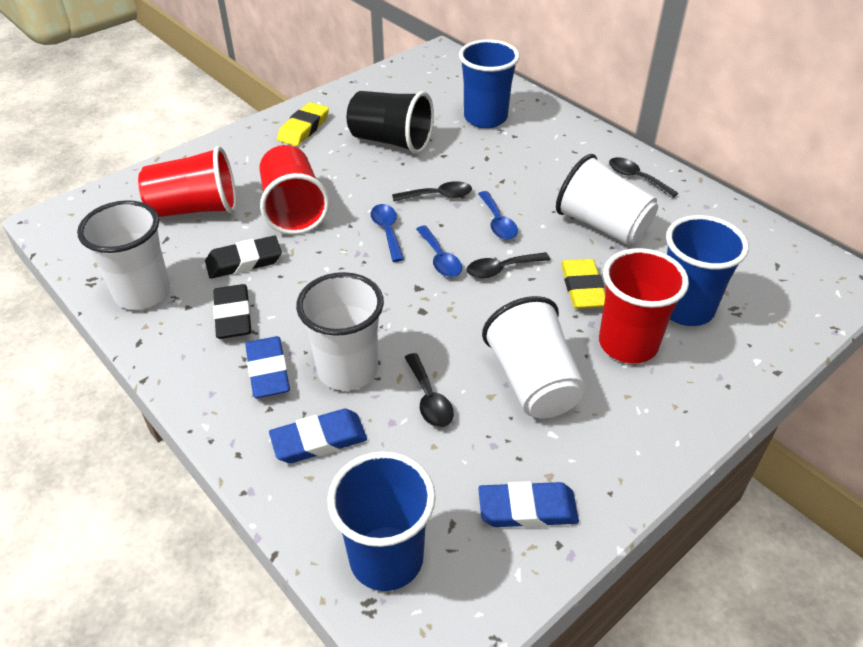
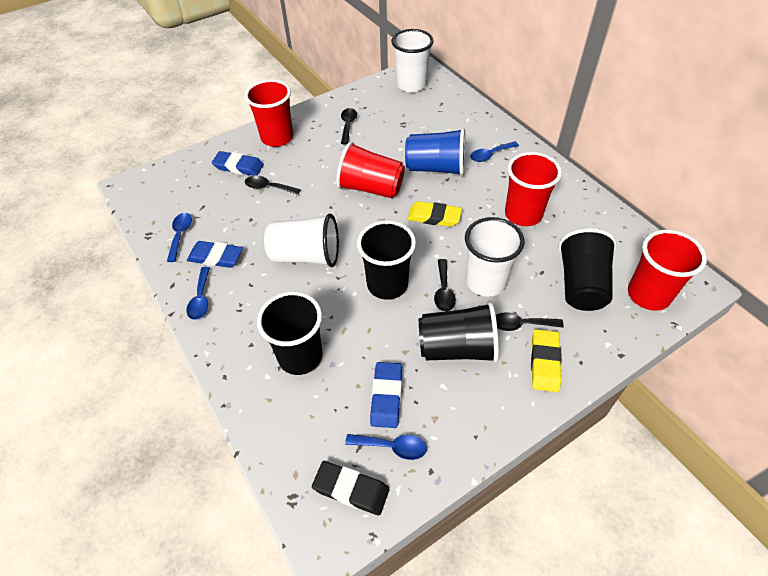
black cup: [347,91,434,154] = 1 -> [257,291,323,375] [357,220,416,300] [419,302,499,363] [559,228,617,311] = 4
black eraser: [205,236,282,279] [213,284,252,339] = 2 -> [312,461,389,516] = 1
blue cup: [327,451,436,591] [459,39,520,128] [666,215,749,326] = 3 -> [405,128,466,176] = 1
blue spoon: [371,204,404,262] [416,226,462,277] [478,191,518,240] = 3 -> [167,213,192,262] [186,267,210,320] [345,434,427,460] [470,142,519,162] = 4
red cup: [138,146,236,217] [260,145,330,235] [599,248,689,364] = 3 -> [245,79,293,147] [336,142,405,198] [505,152,562,226] [628,230,707,311] = 4
white cup: [77,200,170,310] [296,272,384,391] [482,296,585,419] [556,154,658,245] = 4 -> [264,214,339,267] [391,29,434,93] [465,217,525,297] = 3

